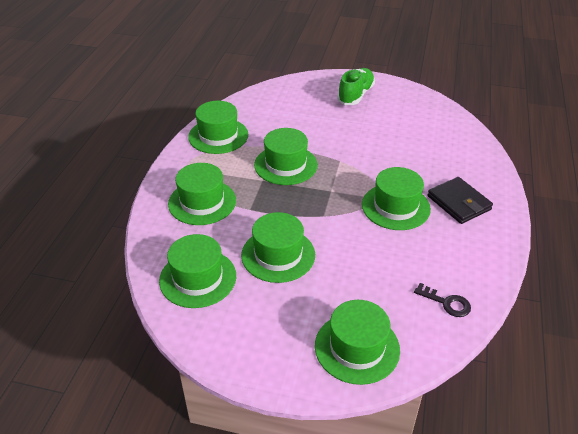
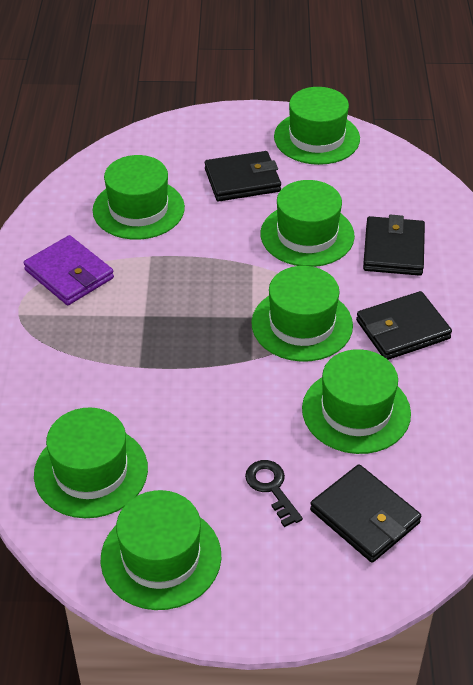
black wallet: [428,177,493,224] = 1 -> [205,151,281,201] [310,464,421,563] [356,291,452,360] [363,215,425,276] = 4
green shoe: [337,68,375,105] = 1 -> none = 0
purple wallet: none = 0 -> [24,235,114,305] = 1

